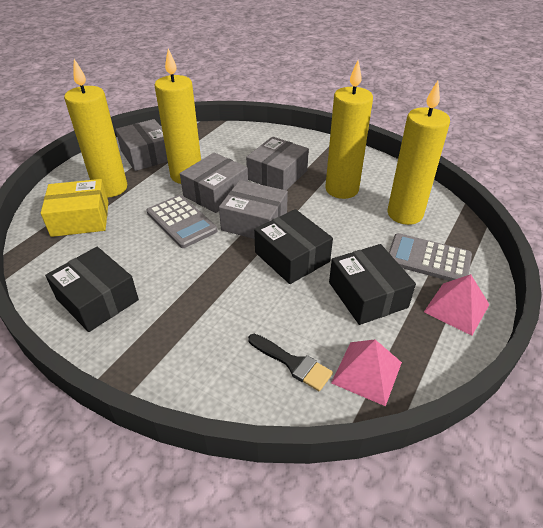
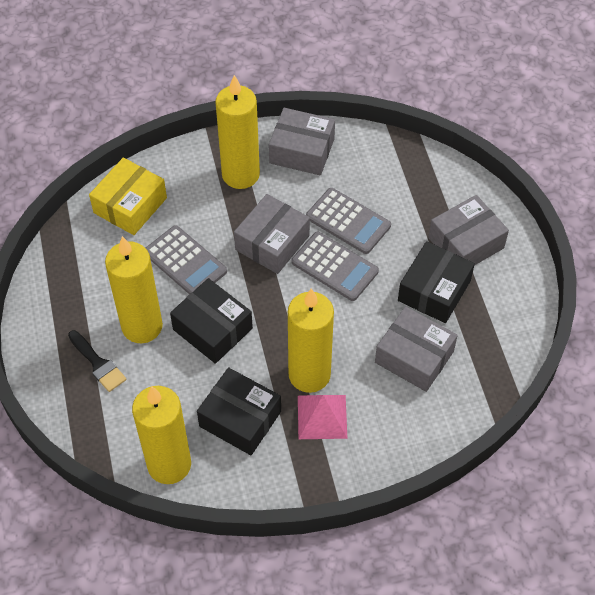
grey calculator: [146,195,217,248] [389,233,472,281] = 2 -> [146,225,227,294] [291,232,379,301] [306,188,391,254] = 3
pink pyramid: [331,339,402,406] [424,274,490,336] = 2 -> [298,395,347,439] = 1

